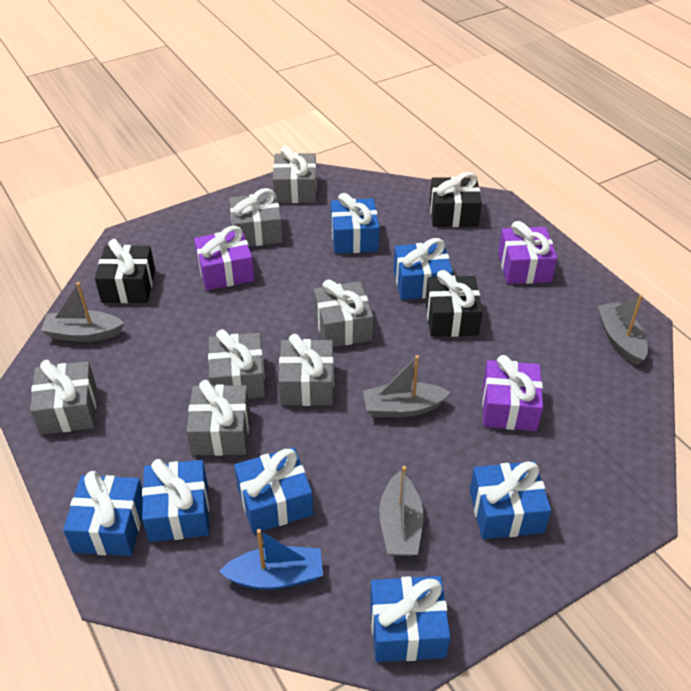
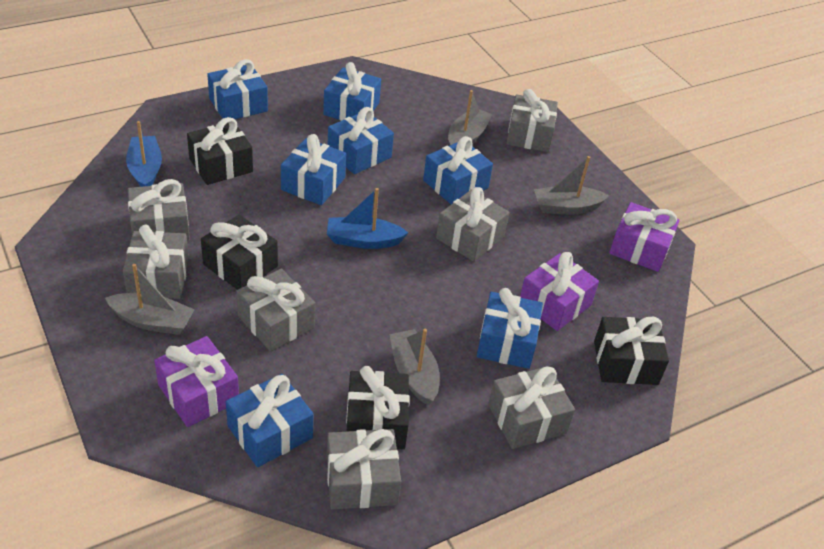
black gift: [95,239,155,303] [425,270,483,337] [430,172,482,227] = 3 -> [187,117,253,185] [201,215,278,290] [346,366,410,449] [594,316,669,385] = 4
blue boat: [219,529,323,590] = 1 -> [126,121,162,187] [327,188,408,249] = 2

